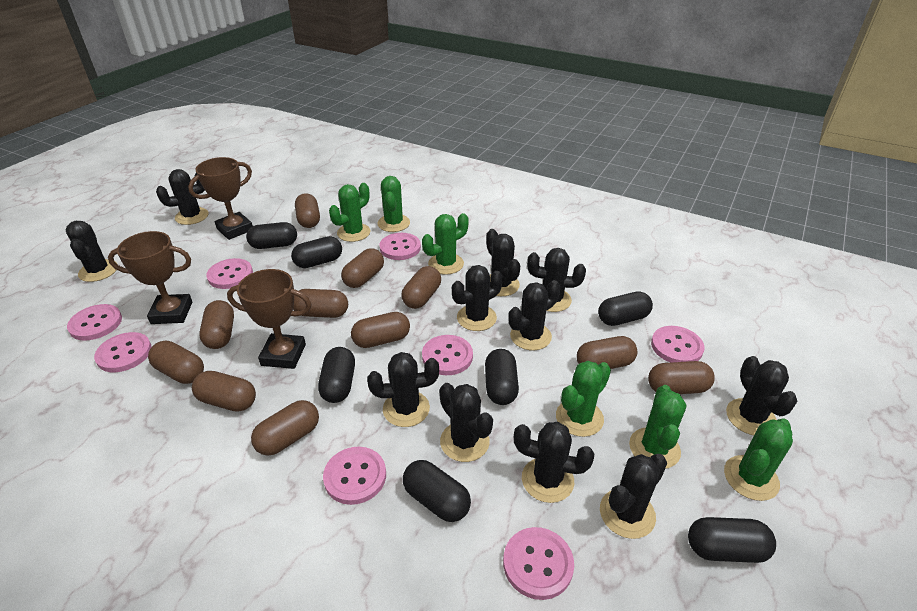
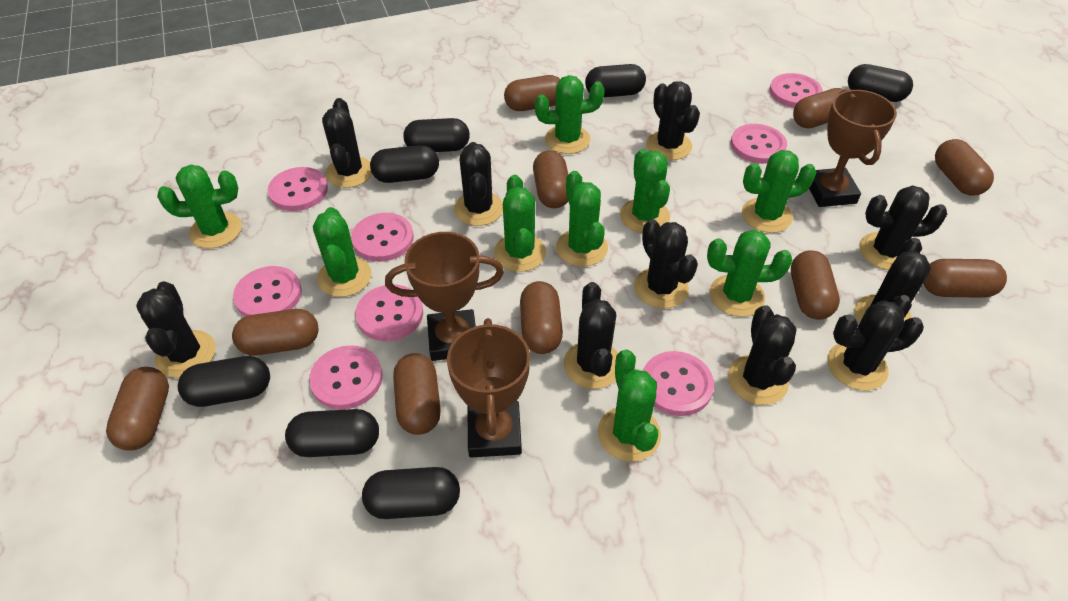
black cactus: [66,221,116,282] [156,169,209,225] [367,352,439,427] [439,383,493,462] [452,265,503,331] [486,229,520,296] [508,280,560,350] [514,422,595,503] [527,248,586,312] [600,454,667,539] [726,356,797,435] = 11 -> [136,281,216,378] [322,98,372,188] [454,142,503,226] [564,282,618,389] [634,219,698,308] [646,81,700,160] [728,305,797,405] [827,300,924,390] [855,238,931,323] [859,185,947,270] = 10
brown capsule: [148,341,204,384] [192,371,256,412] [199,300,234,349] [251,400,319,456] [293,289,348,318] [295,193,320,228] [341,248,384,288] [351,312,410,348] [401,266,441,309] [577,336,637,369] [648,361,715,394] = 11 -> [106,367,169,451] [232,309,319,355] [393,353,441,435] [504,75,560,111] [520,281,563,354] [533,150,569,208] [791,250,840,320] [793,88,844,129] [923,259,1007,298] [935,139,994,196] = 10
green cactus: [329,183,370,242] [378,176,410,232] [422,213,468,275] [556,361,611,437] [629,385,686,469] [724,419,793,501] = 6 -> [157,165,242,248] [313,207,372,297] [494,175,546,272] [535,75,605,154] [556,171,608,267] [598,349,661,462] [620,149,670,233] [707,229,792,317] [742,150,816,233] = 9

